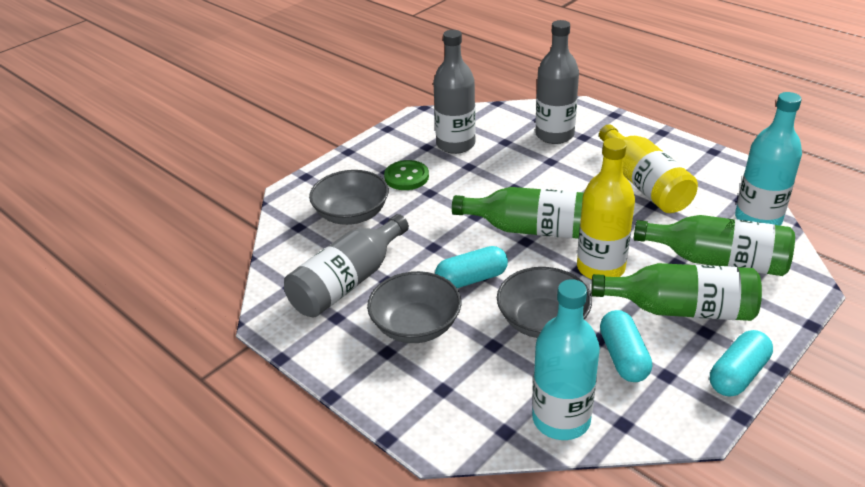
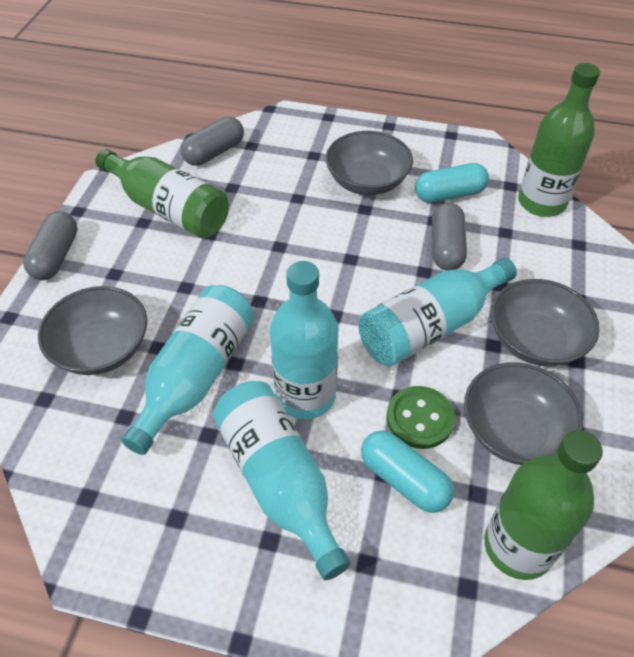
grey bottle: [284,214,409,317] [433,30,476,154] [535,20,579,144] = 3 -> none = 0
grey bowl: [309,170,389,225] [367,271,461,343] [497,267,592,338] = 3 -> [38,286,147,375] [326,131,413,195] [464,362,583,465] [491,279,600,366] = 4
grey capsule: none = 0 -> [23,211,78,280] [181,117,244,166] [432,203,467,270] = 3
turquoise bottle: [532,279,600,440] [735,92,802,226] = 2 -> [121,285,254,455] [213,381,350,580] [270,261,339,419] [359,258,517,367] = 4
turquoise capsule: [435,246,508,288] [600,310,652,382] [710,330,773,397] = 3 -> [361,430,454,513] [415,163,489,203] = 2
yellow bottle: [577,138,635,279] [599,124,698,213] = 2 -> none = 0

